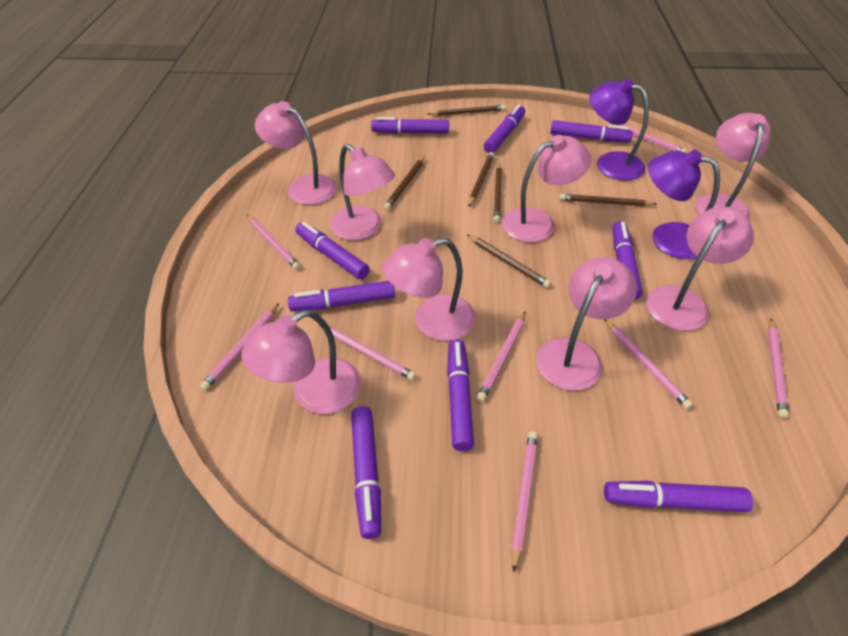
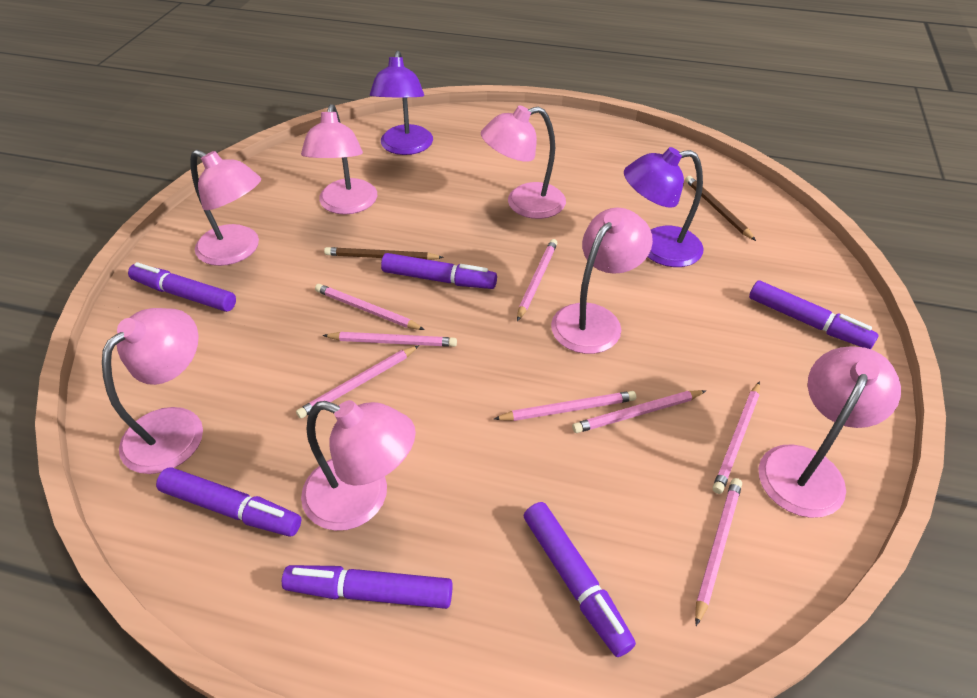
brown pencil: [384,156,425,210] [428,105,505,116] [467,235,551,288] [469,152,494,207] [493,163,502,223] [560,194,657,206] = 6 -> [324,247,444,260] [685,176,756,241] = 2
pink lamp: [241,310,361,414] [255,101,337,205] [330,144,395,240] [382,238,476,341] [502,135,591,242] [536,257,637,391] [646,206,754,331] [696,113,771,220] = 8 -> [102,308,203,474] [190,150,261,266] [301,104,377,215] [301,400,416,531] [481,106,566,219] [551,208,653,354] [759,346,901,518] = 7
purple marker: [288,281,395,311] [295,222,370,279] [351,406,381,539] [371,117,449,134] [447,339,474,451] [484,105,525,153] [550,120,633,143] [604,481,753,512] [613,221,643,300] = 9 -> [128,262,236,312] [156,468,301,537] [282,565,453,609] [381,253,497,289] [524,502,636,657] [749,281,879,349] = 6

